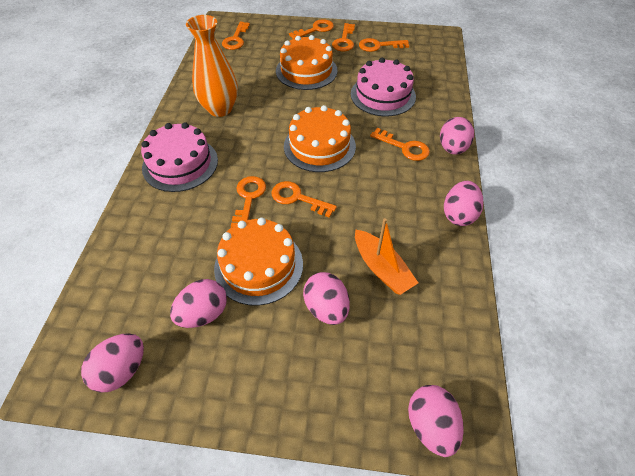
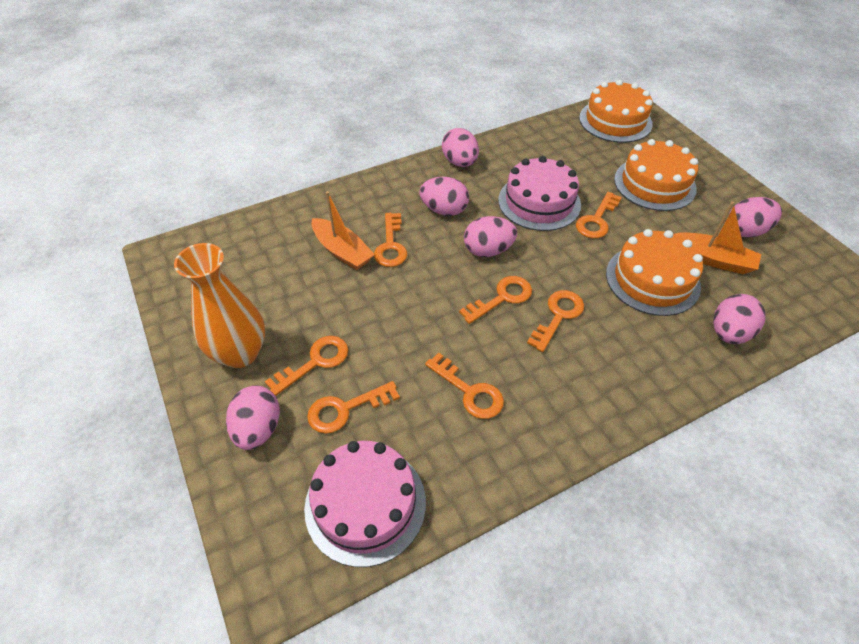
orange boat: [355,218,418,295] = 1 -> [312,191,375,270] [675,201,761,274] = 2

